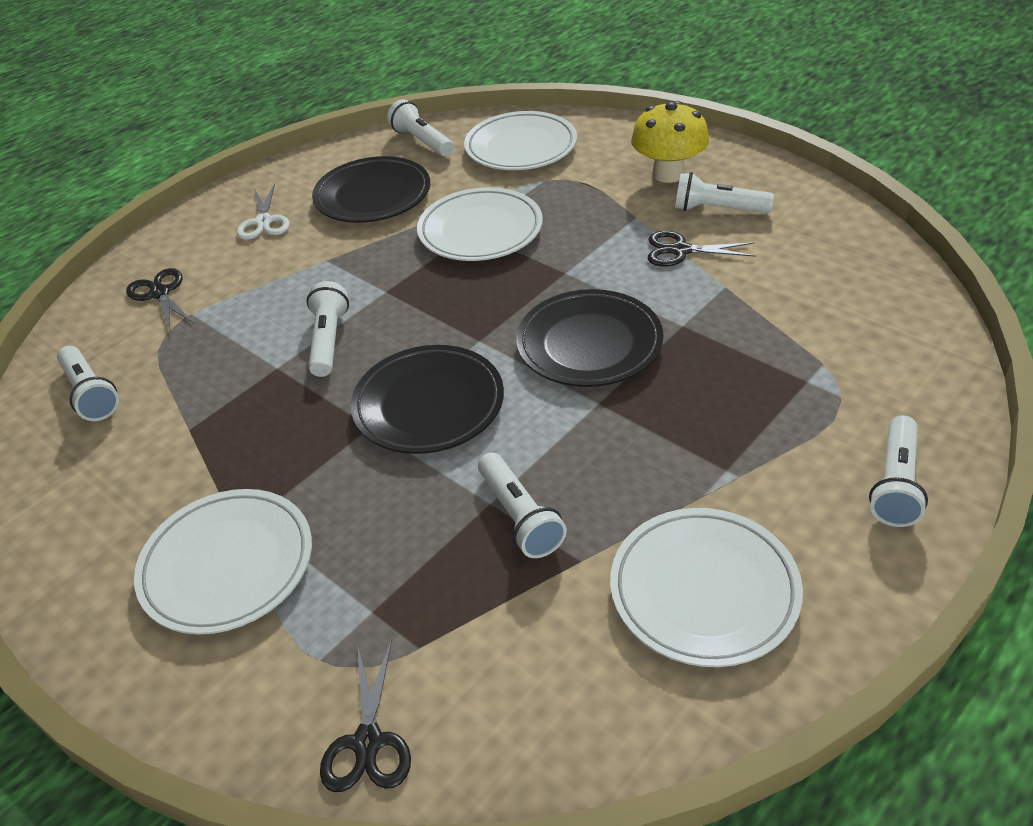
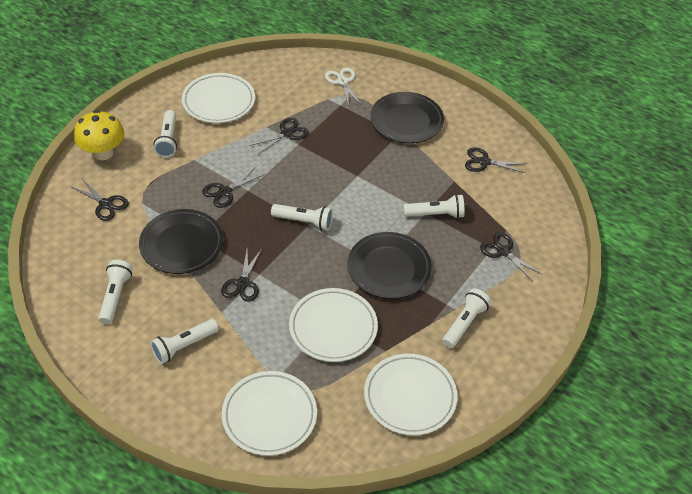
black scissors: [126,268,194,333] [320,640,411,792] [648,231,756,267] = 3 -> [72,179,129,221] [202,168,263,208] [221,249,262,302] [250,118,309,154] [465,147,527,173] [480,232,543,282] = 6

